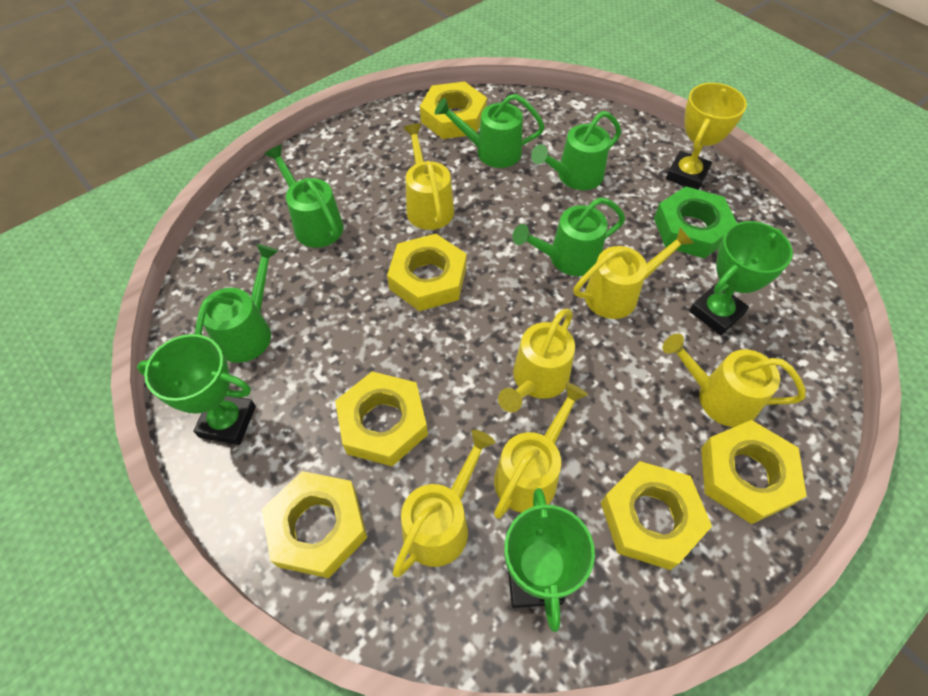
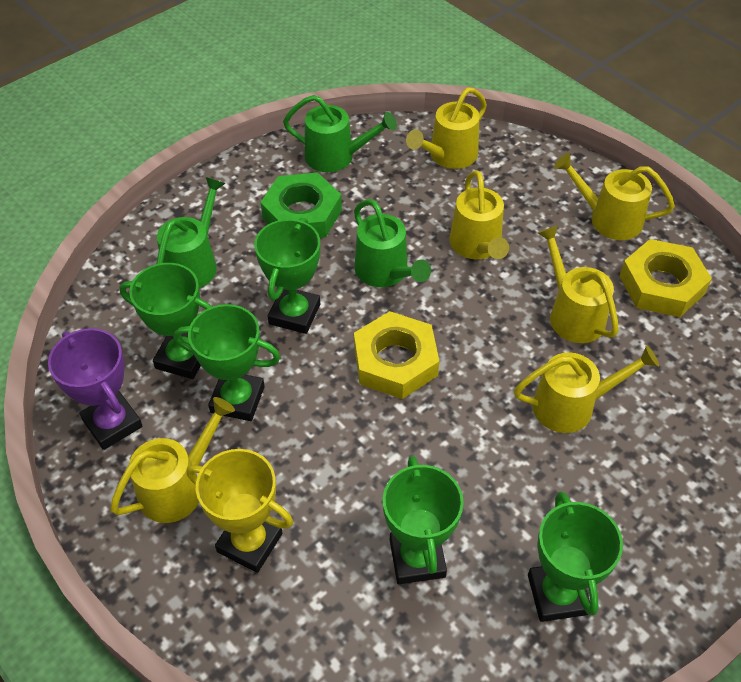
green trophy: [137,334,256,445] [504,488,595,632] [689,221,793,335] = 3 -> [119,263,212,379] [174,304,281,421] [254,218,320,334] [383,456,464,584] [528,492,623,622] = 5
green watering can: [195,244,278,363] [265,145,343,248] [435,94,545,168] [513,197,625,276] [531,111,621,190] = 5 -> [157,177,225,288] [283,95,397,172] [354,199,431,287] = 3
purple trophy: none = 0 -> [48,328,143,450] = 1
yellow nut: [262,471,367,578] [335,372,428,466] [387,234,466,311] [420,81,487,139] [601,461,712,570] [701,420,807,524] = 6 -> [354,311,439,399] [619,239,712,317] = 2

